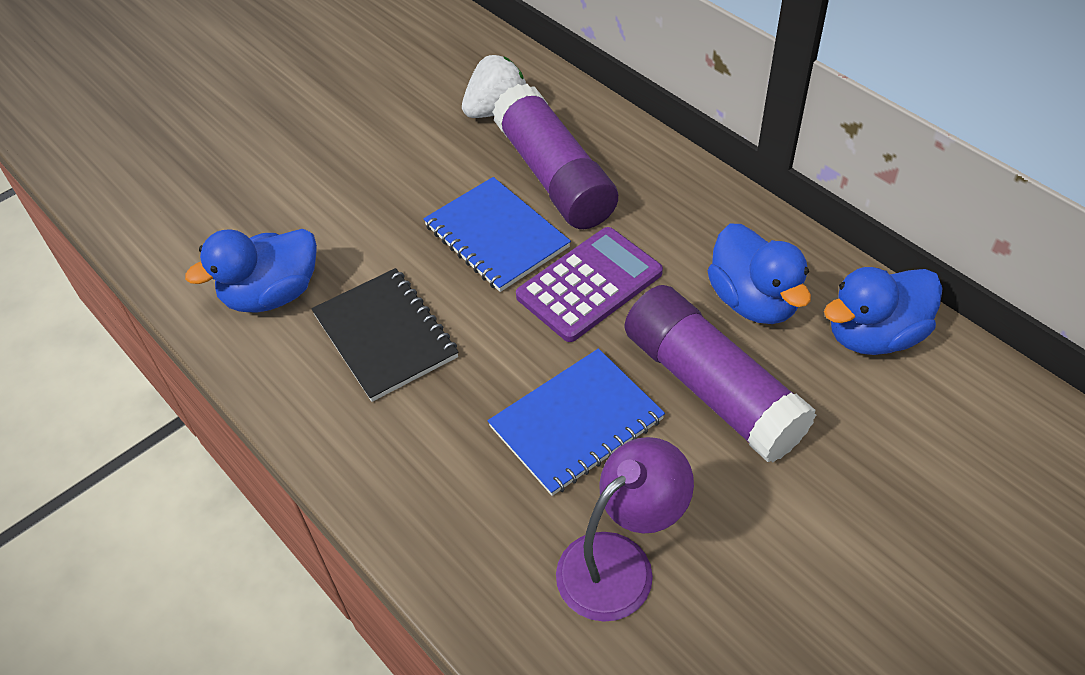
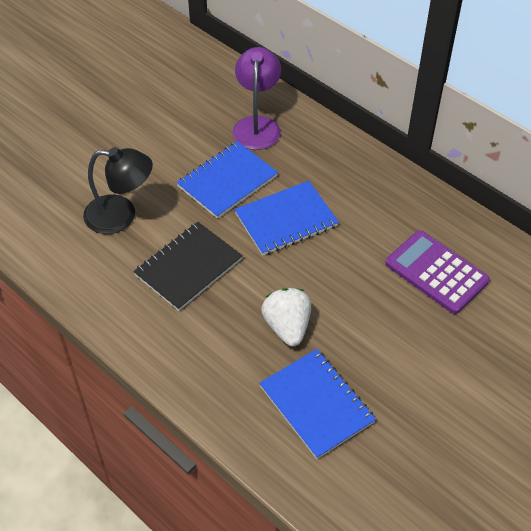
black lamp: none = 0 -> [83,147,153,234] = 1
blue duck: [185,229,317,313] [708,224,811,324] [824,267,943,355] = 3 -> none = 0
blue notebook: [423,177,571,292] [488,349,665,496] = 2 -> [176,141,278,219] [234,181,339,256] [259,349,376,459] = 3
purple glue stick: [492,84,618,229] [625,285,816,462] = 2 -> none = 0

